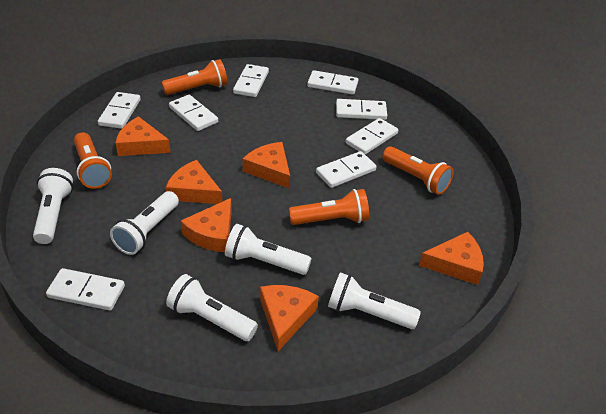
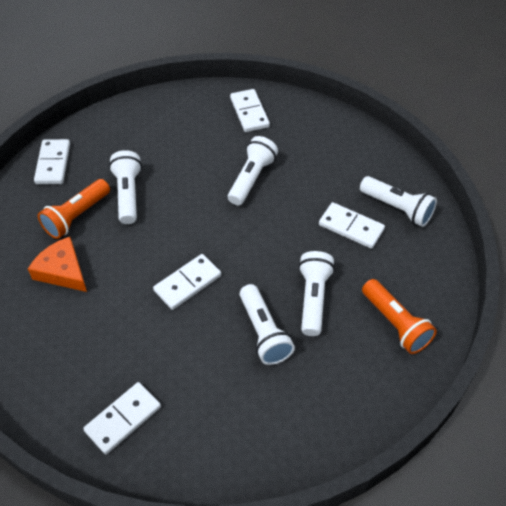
orange cheese: [116,116,171,156] [166,160,222,204] [181,198,232,252] [243,142,290,189] [260,285,319,351] [419,232,484,285] = 6 -> [28,237,87,292] = 1
orange flashlight: [74,132,112,189] [161,59,228,95] [289,189,369,225] [382,146,454,195] = 4 -> [38,179,110,239] [362,279,437,354] = 2
white domino: [46,268,125,311] [98,92,141,129] [169,95,218,131] [233,64,269,97] [307,70,358,95] [316,151,377,188] [336,99,387,120] [346,118,398,155] = 8 -> [34,139,70,184] [83,382,161,454] [153,254,221,310] [230,89,270,132] [319,202,385,249] = 5

